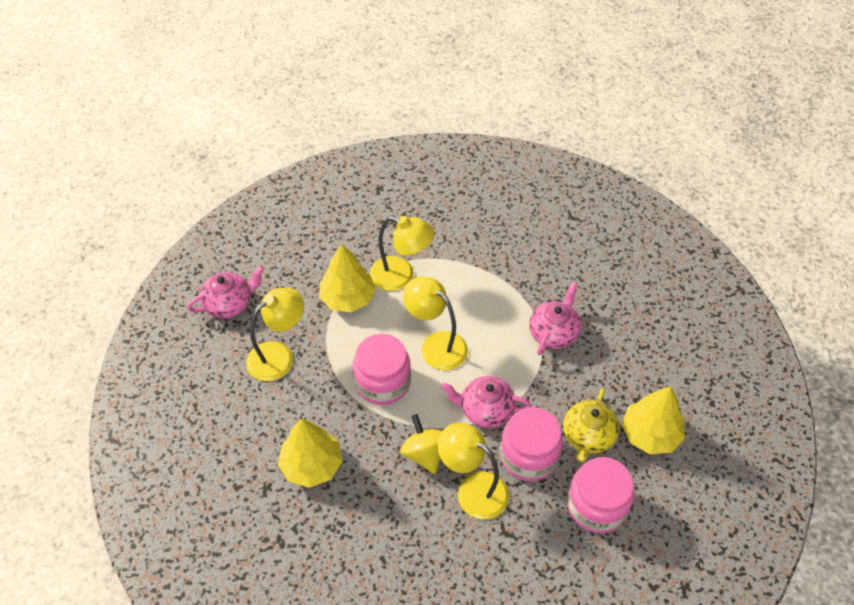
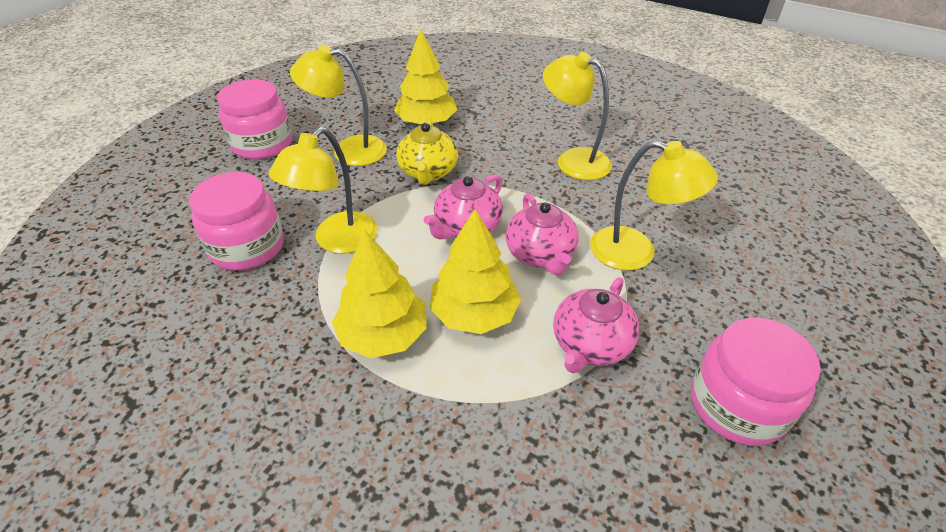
yellow spinning top: [400,414,442,474] = 1 -> none = 0

